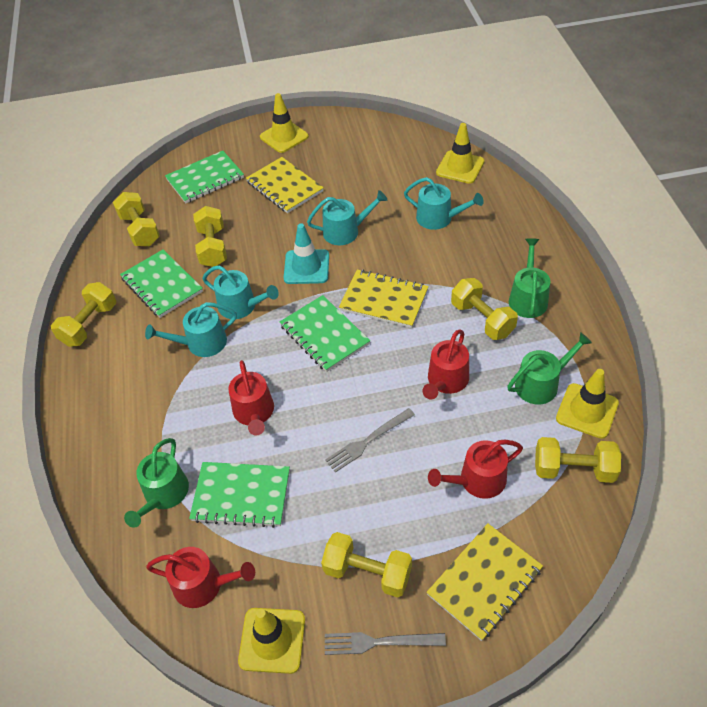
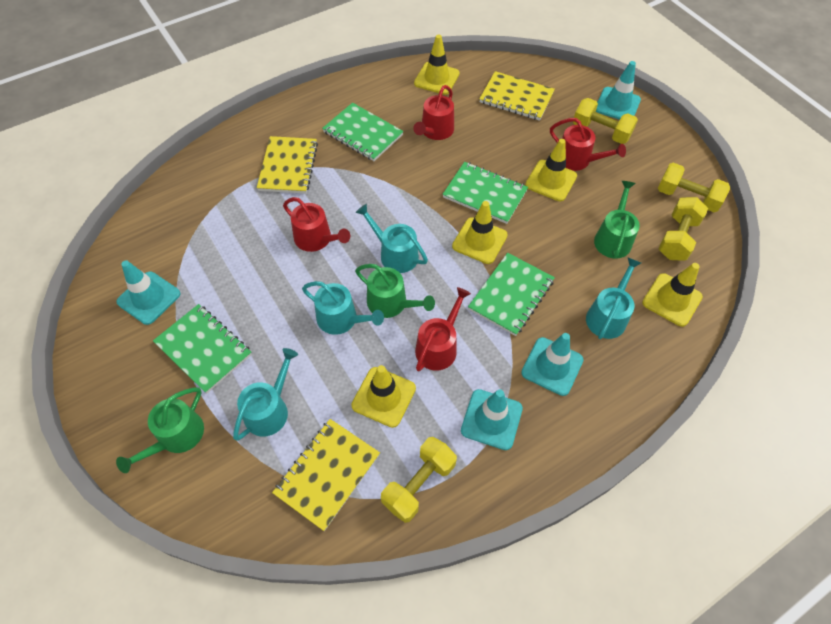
grey fork: [325,408,415,473] [325,632,446,655] = 2 -> none = 0
turquoise traffic cone: [284,223,329,284] = 1 -> [116,260,181,325] [461,389,523,450] [521,333,584,396] [596,61,641,120] = 4
yellow dumbbell: [51,282,116,347] [113,192,160,246] [193,206,227,267] [321,532,412,597] [451,278,518,340] [535,437,621,483] = 6 -> [381,437,457,523] [573,98,638,144] [658,163,730,212] [659,197,708,261] = 4
yellow traffic cone: [238,608,305,674] [260,93,309,153] [436,123,484,184] [556,369,619,439] = 4 -> [351,365,416,428] [414,34,460,95] [452,201,508,264] [525,139,577,201] [642,263,703,327] = 5

